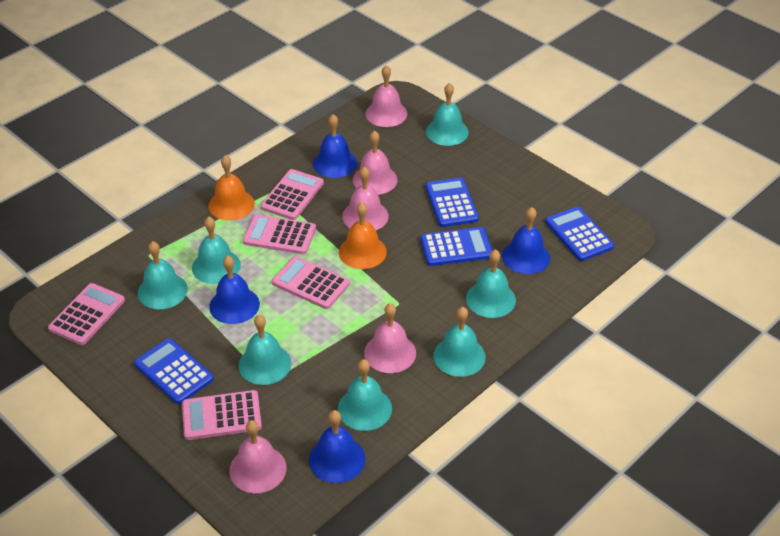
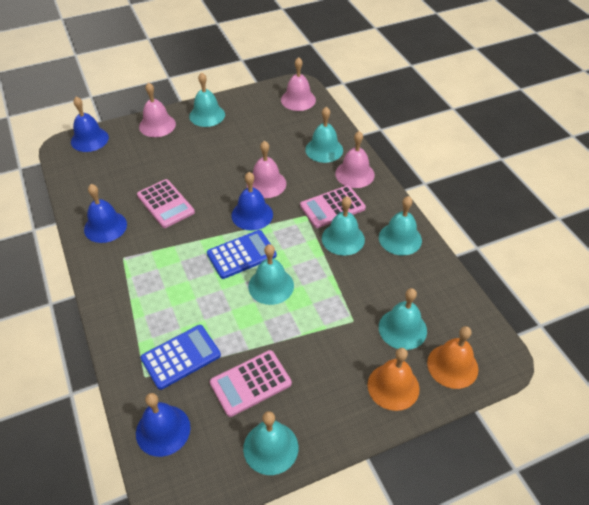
blue calculator: [134,338,214,404] [420,227,492,266] [425,177,479,227] [545,206,614,261] = 4 -> [140,325,221,390] [207,230,277,279] = 2
pink bell: [229,420,287,493] [342,167,389,230] [353,130,398,195] [364,303,416,373] [365,65,407,127] = 5 -> [139,82,176,137] [247,141,286,198] [281,57,316,111] [335,131,375,188] = 4
pink calculator: [48,283,125,345] [182,390,262,440] [243,214,316,254] [260,169,324,220] [272,256,350,309] = 5 -> [137,179,195,228] [210,350,292,417] [300,185,366,228] = 3

